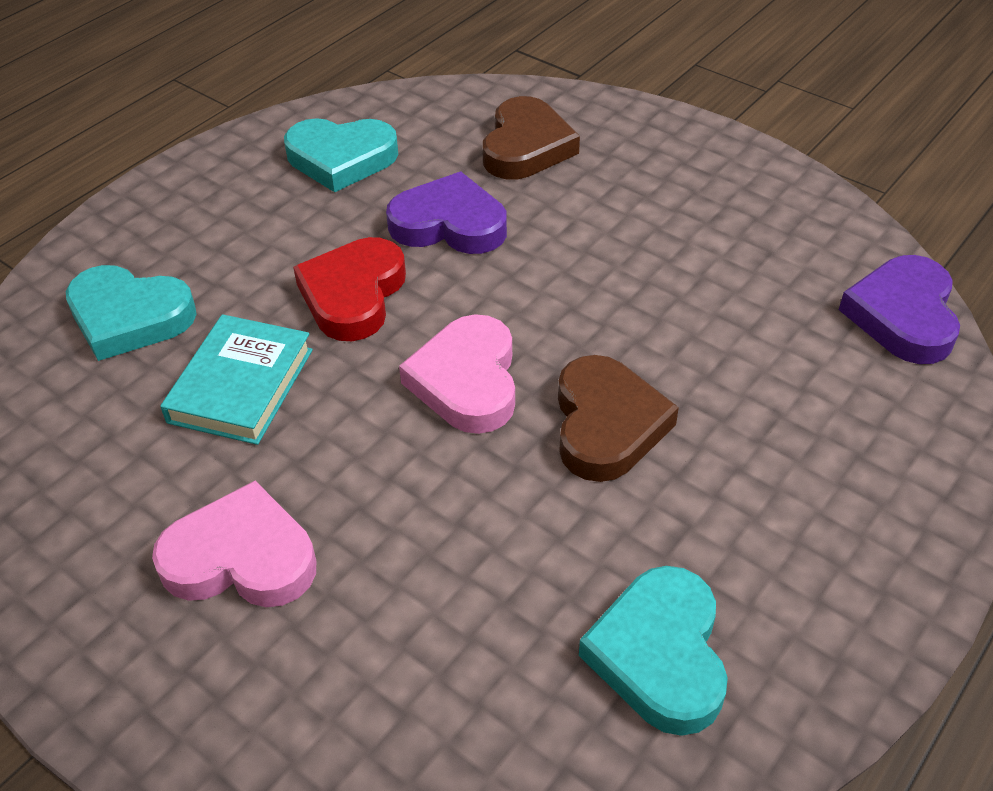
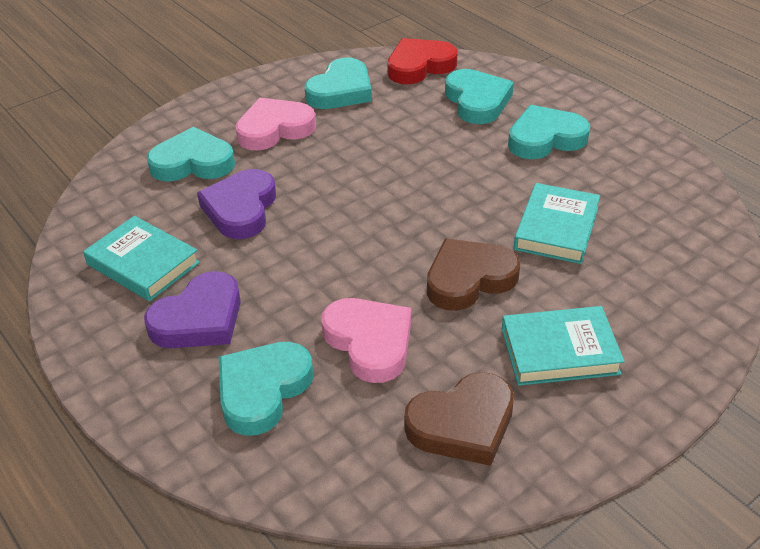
turquoise book: [160,314,313,445] = 1 -> [83,216,200,301] [502,306,624,386] [514,183,600,264] = 3
turquoise heart: [66,265,197,361] [284,118,398,192] [579,566,728,736] = 3 -> [147,127,235,182] [219,342,313,436] [305,58,372,109] [445,69,514,124] [508,105,590,159] = 5

